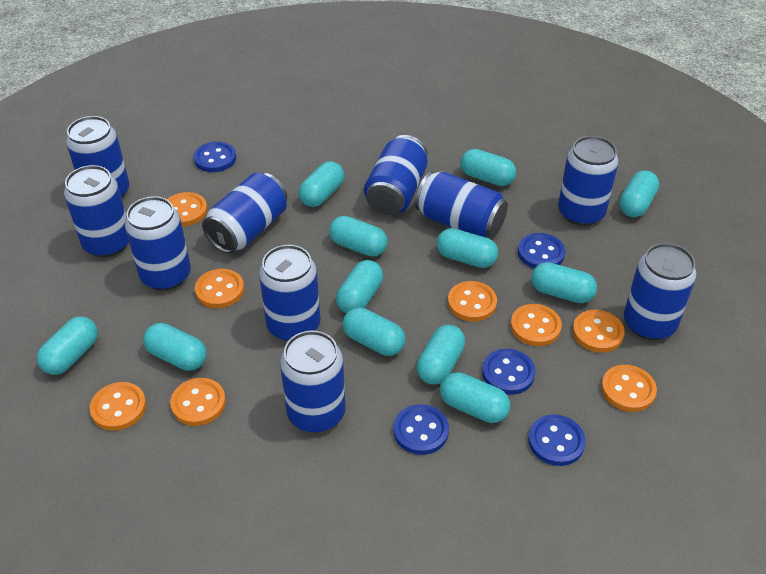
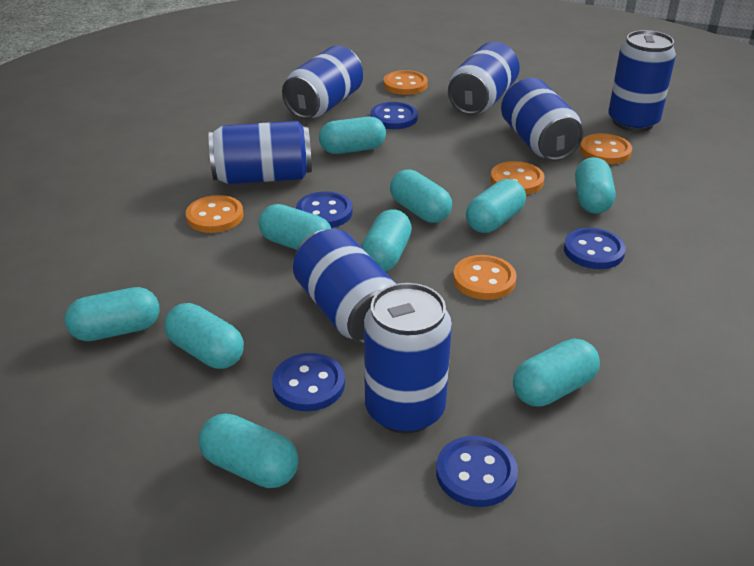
blue can: [64,165,129,257] [66,116,129,197] [125,196,191,291] [202,173,287,253] [259,245,320,341] [280,330,346,433] [364,135,428,215] [415,171,508,238] [558,136,619,226] [624,243,697,340] = 10 -> [209,121,312,184] [282,46,363,119] [293,229,396,345] [364,283,452,434] [448,42,520,115] [501,78,583,161] [608,30,676,132] = 7
orange button: [90,382,146,431] [167,192,207,226] [170,378,226,426] [195,269,244,308] [448,281,497,322] [511,304,562,346] [572,310,625,352] [601,365,657,412] = 8 -> [186,195,243,233] [384,70,428,95] [453,255,516,300] [490,161,545,195] [580,133,632,164] = 5
turquoise capsule: [37,316,98,375] [143,323,207,371] [298,161,344,207] [329,216,388,257] [336,260,383,313] [342,307,406,356] [417,325,465,384] [437,228,498,268] [440,372,510,423] [461,149,516,186] [531,262,597,303] [619,170,659,217] = 12 -> [65,287,160,341] [164,303,244,369] [199,414,299,488] [259,204,331,250] [319,117,386,154] [361,209,412,272] [390,169,452,223] [466,179,526,233] [513,339,600,407] [575,157,616,214] = 10

